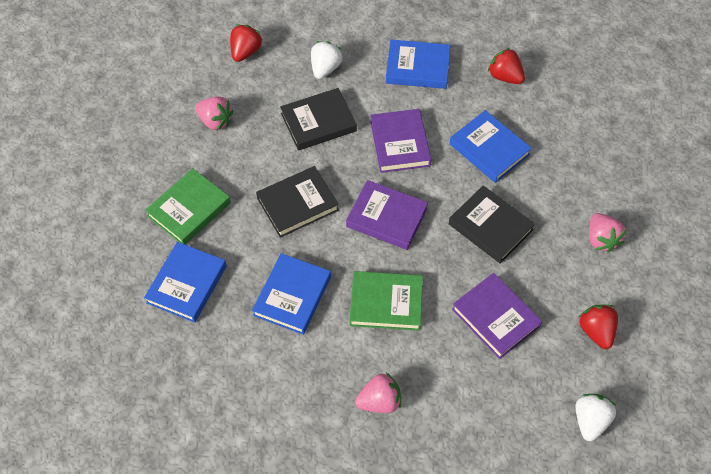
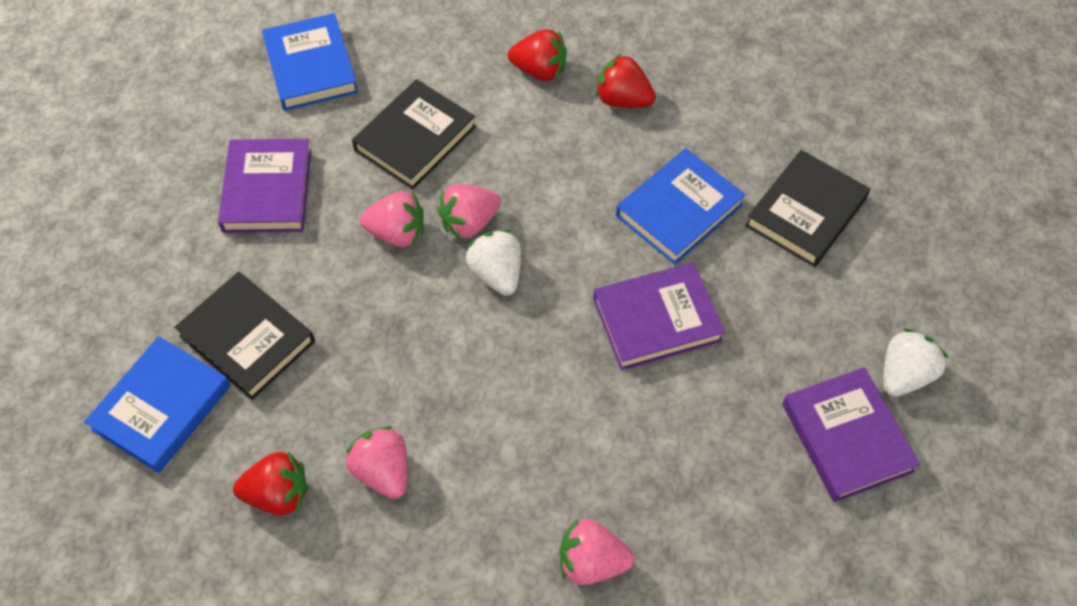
blue book: [144,242,227,323] [252,253,331,335] [386,40,450,89] [450,110,532,183] = 4 -> [84,336,231,473] [262,13,358,111] [616,148,745,265] = 3
green book: [145,168,231,245] [349,271,423,331] = 2 -> none = 0
pink strawberry: [195,97,233,130] [355,373,401,413] [589,213,626,252] = 3 -> [346,426,407,499] [360,191,424,247] [437,184,501,240] [559,518,635,585] = 4

